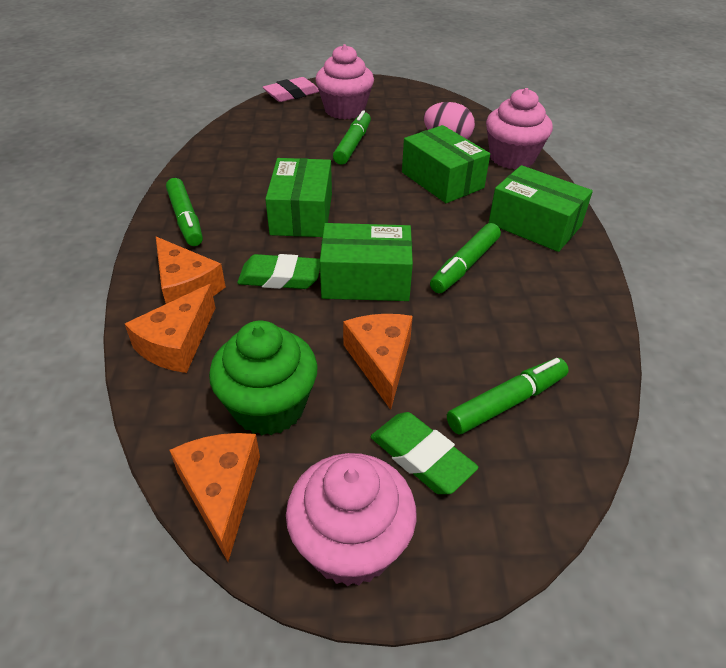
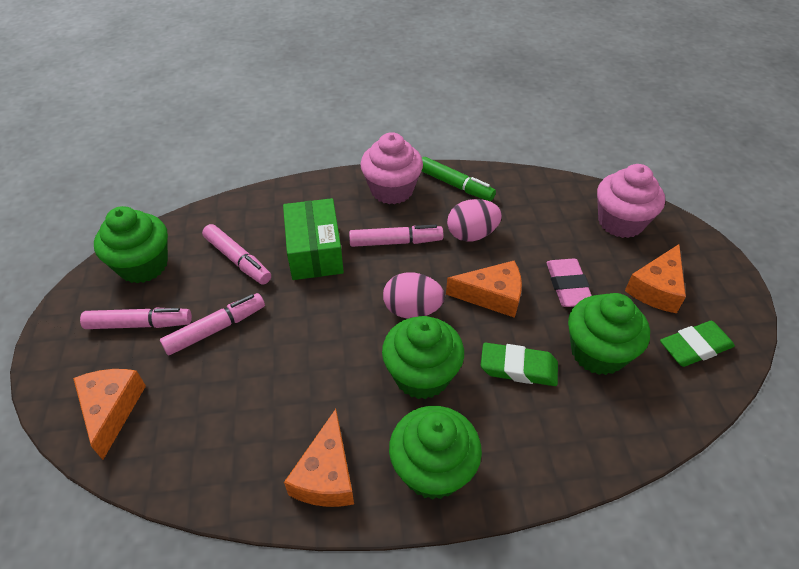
green box: [265,158,332,237] [320,223,413,301] [402,125,490,203] [489,165,593,252] = 4 -> [283,198,344,280] = 1
green cupcake: [209,321,318,435] = 1 -> [94,206,168,283] [382,316,464,399] [389,406,482,500] [568,293,650,375] = 4
green marker: [166,178,203,246] [333,110,371,165] [430,223,501,293] [447,358,569,435] = 4 -> [422,157,496,201] = 1
pink cupcake: [286,453,417,586] [315,44,374,119] [486,88,553,170] = 3 -> [360,132,423,204] [597,164,665,238] = 2
pink egg: [424,102,475,139] = 1 -> [383,272,445,318] [447,199,502,242] = 2
pink marker: none = 0 -> [80,307,192,329] [160,293,265,355] [202,224,271,285] [349,225,443,247] = 4

